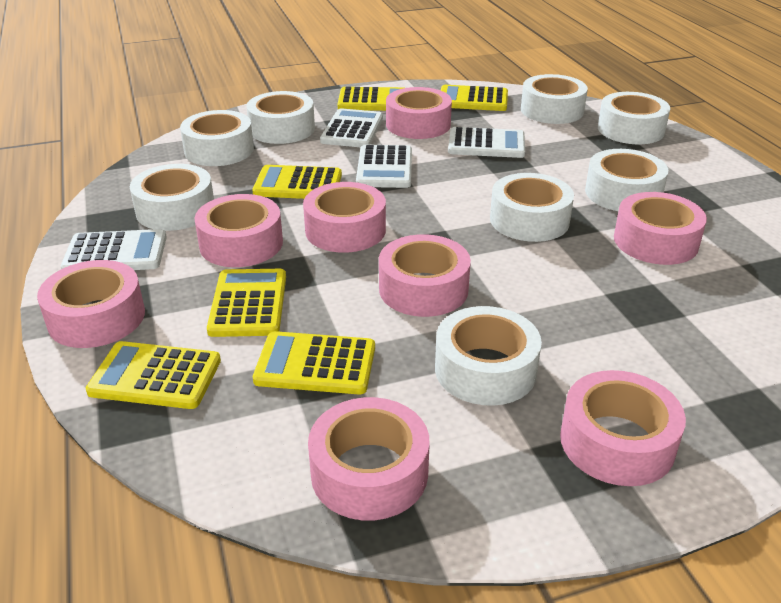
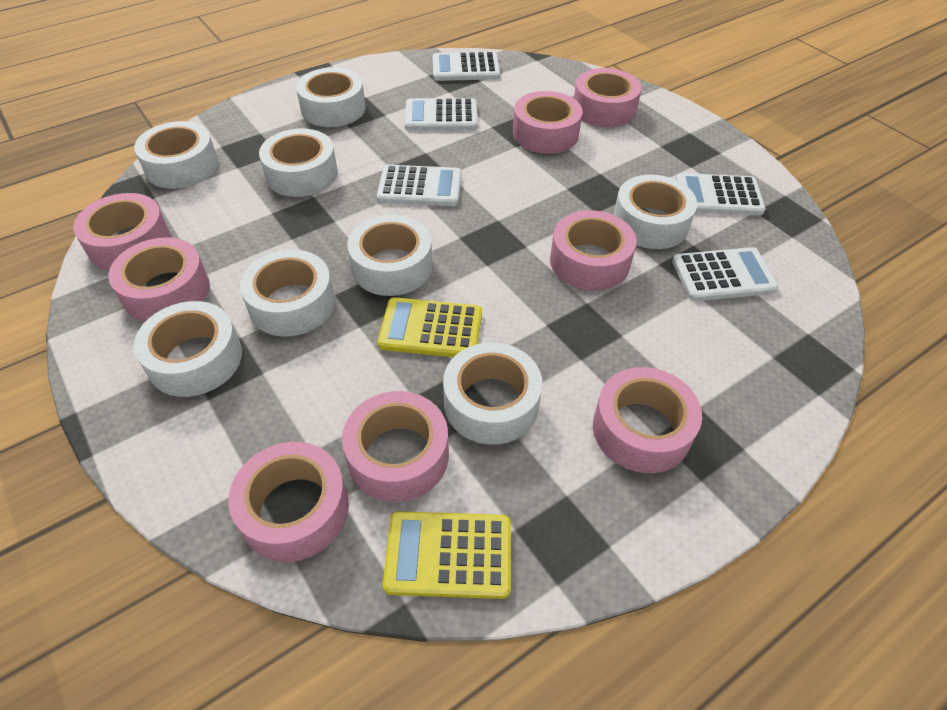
white calculator: [61,229,167,270] [320,108,383,147] [356,145,412,188] [448,127,525,158] = 4 -> [377,165,461,206] [405,98,478,130] [432,52,500,81] [672,247,779,301] [675,173,766,215] = 5
yellow calculator: [86,341,221,409] [207,269,286,337] [252,165,342,199] [253,331,375,394] [338,87,404,111] [441,85,508,111] = 6 -> [378,297,482,357] [383,511,511,599] = 2

